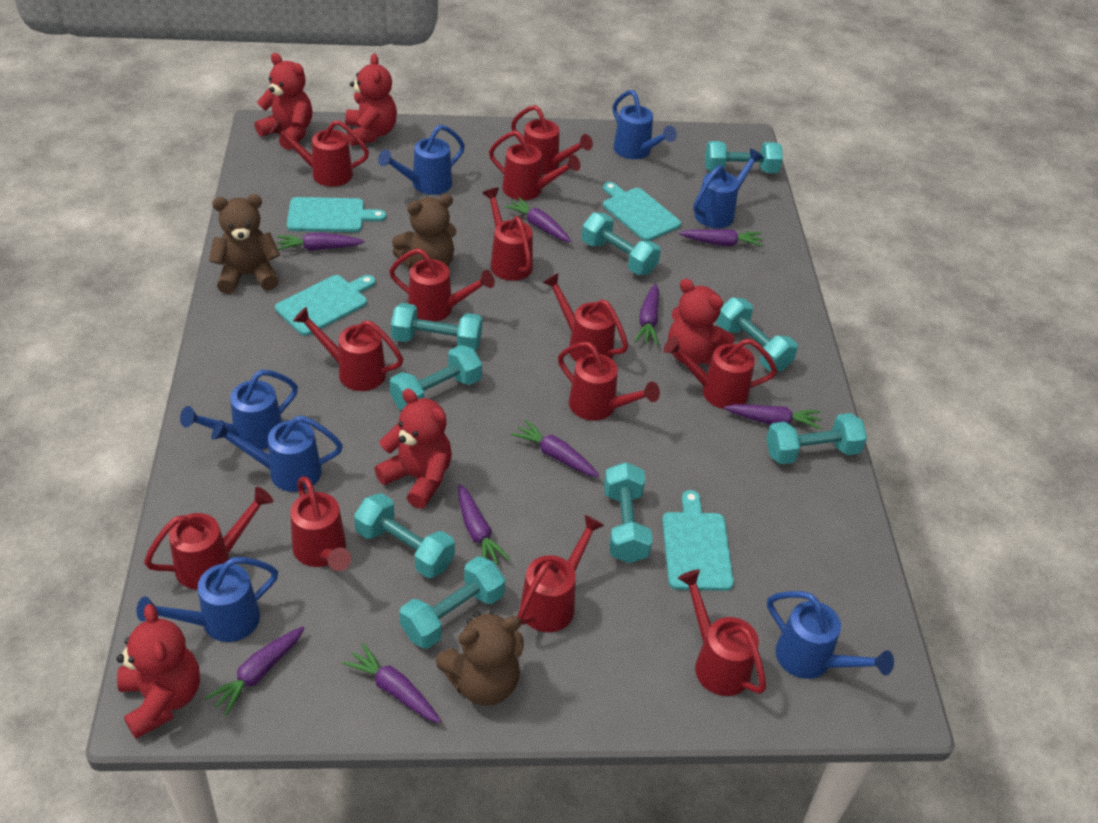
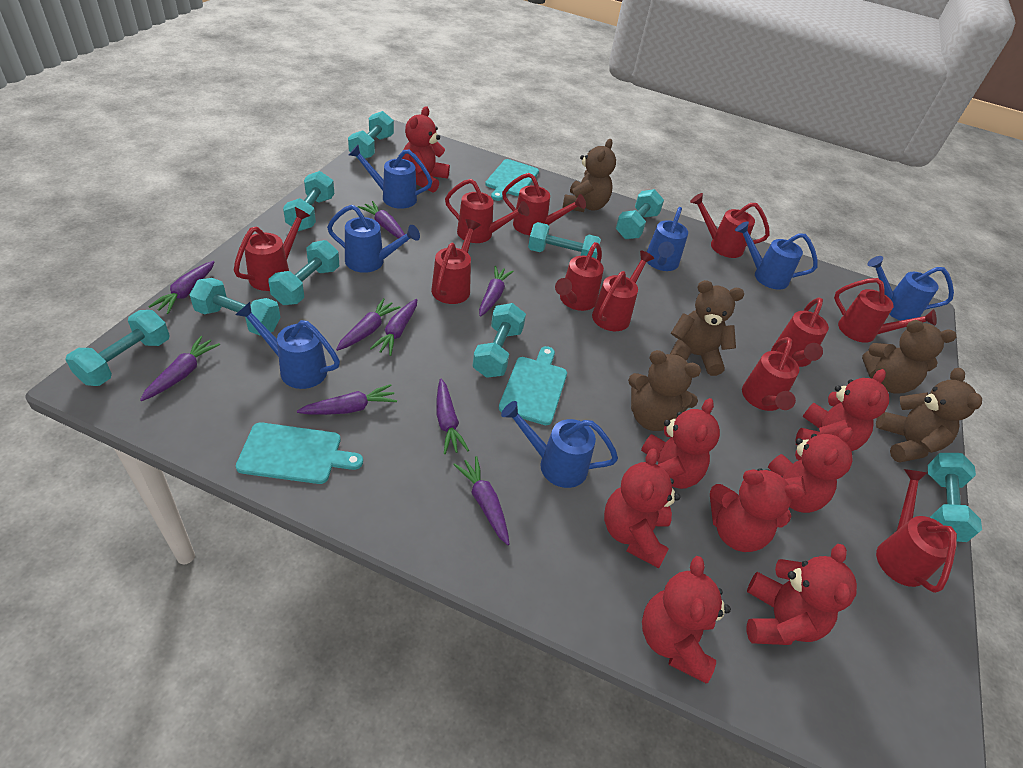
brown teddy bear: [209,194,280,294] [392,194,456,269] [436,612,524,706] = 3 -> [563,139,616,212] [628,350,701,431] [670,280,744,376] [862,320,956,394] [876,368,982,463] = 5
red teddy bear: [117,604,200,739] [255,53,312,150] [345,54,397,146] [375,389,452,509] [668,279,734,365] = 5 -> [402,106,450,193] [604,449,680,568] [641,398,720,489] [642,556,731,683] [710,468,805,552] [747,544,857,645] [768,427,853,513] [795,369,889,451] = 8
red watering can: [144,487,273,590] [269,120,369,187] [290,476,351,571] [293,307,403,391] [389,248,495,322] [482,188,533,281] [489,131,580,200] [511,105,593,175] [517,515,605,632] [542,273,628,362] [558,342,660,421] [663,336,777,409] [678,570,766,696] = 13 -> [234,207,310,291] [431,219,481,304] [445,179,530,243] [502,173,586,235] [555,242,604,311] [592,250,654,331] [690,193,770,258] [742,337,800,411] [775,297,829,367] [834,278,937,343] [876,469,957,593] = 11
turquoise cutting board: [275,275,375,336] [287,197,386,232] [603,182,681,241] [662,490,734,591] = 4 -> [236,422,363,484] [485,159,539,201] [499,346,567,425] = 3

